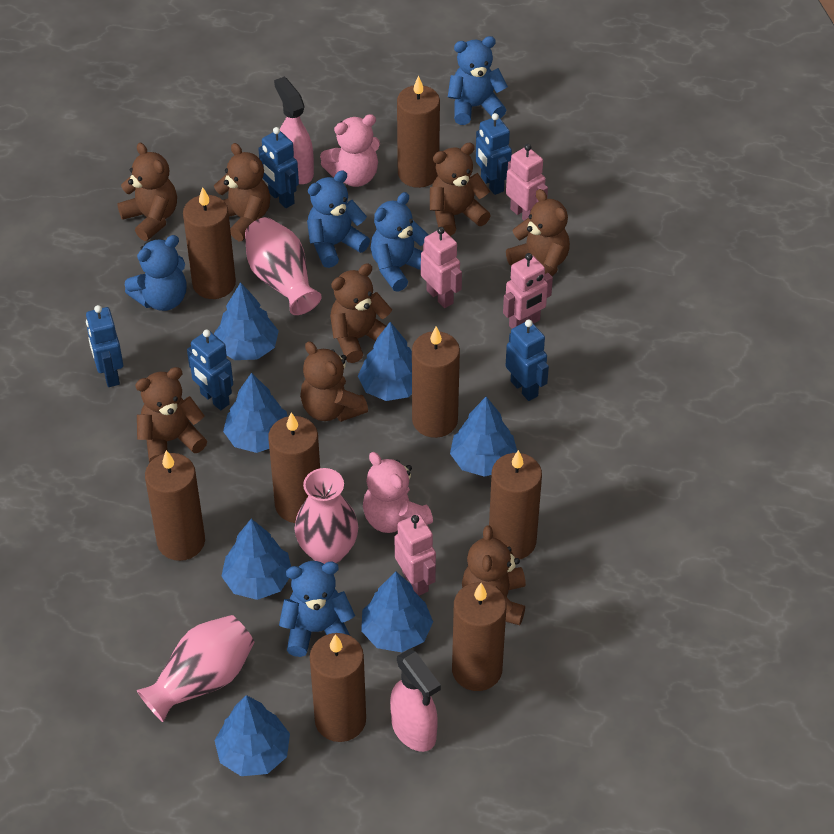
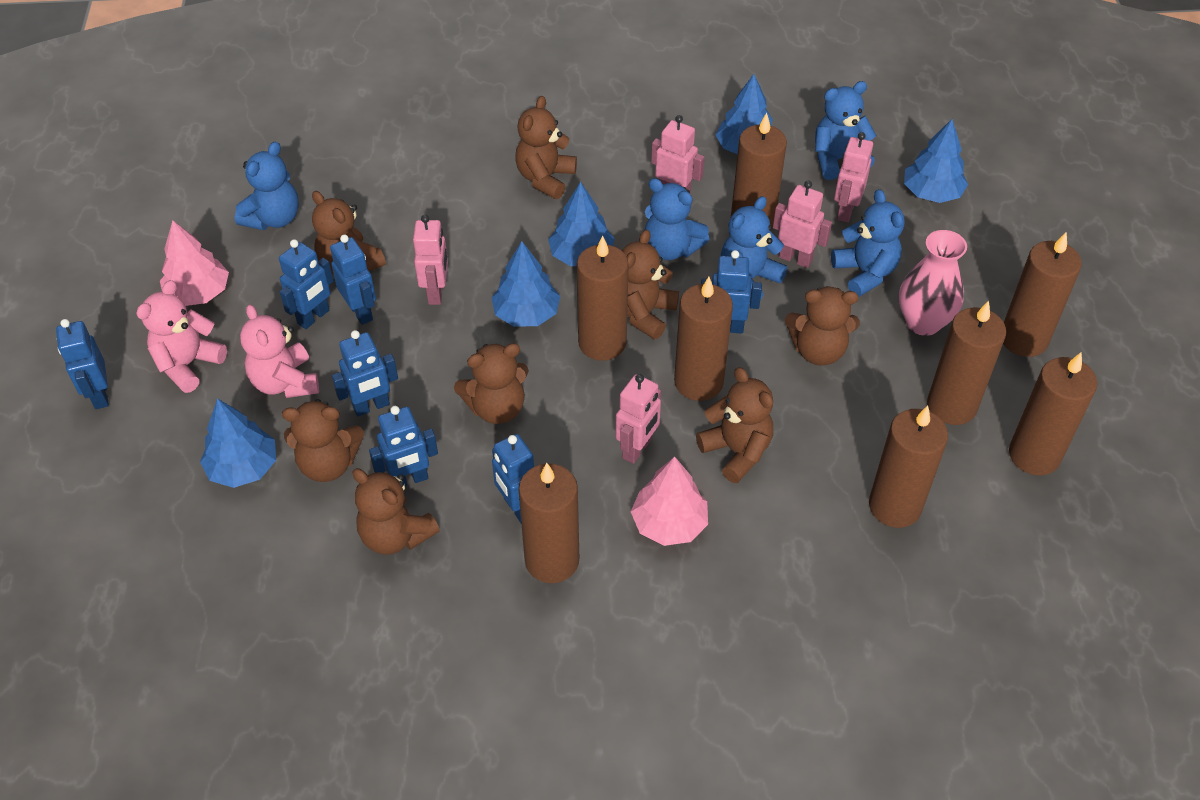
blue robot: [86,305,123,387] [187,330,233,410] [258,127,299,208] [476,113,512,195] [506,319,549,401] = 5 -> [56,319,109,409] [279,239,334,329] [330,234,376,325] [332,330,398,417] [369,406,438,487] [492,434,534,523] [701,250,762,334] = 7
blue tree: [214,282,279,360] [214,695,290,776] [221,519,291,600] [223,373,288,453] [358,322,412,401] [361,571,433,652] [450,397,517,477] = 7 -> [200,398,276,488] [491,241,560,327] [548,182,615,266] [715,74,773,154] [904,119,968,203] = 5
pink robot: [395,514,436,596] [421,227,462,308] [503,253,553,329] [506,144,548,220] = 4 -> [413,215,448,305] [616,374,661,464] [651,115,705,195] [773,181,832,268] [834,132,873,222] = 5
pink spray bottle: [274,77,314,184] [390,649,441,752] = 2 -> none = 0
pink tree: none = 0 -> [160,220,229,306] [631,457,708,546] = 2
pink vase: [137,615,254,722] [245,217,322,315] [295,468,358,564] = 3 -> [899,230,967,336] = 1

